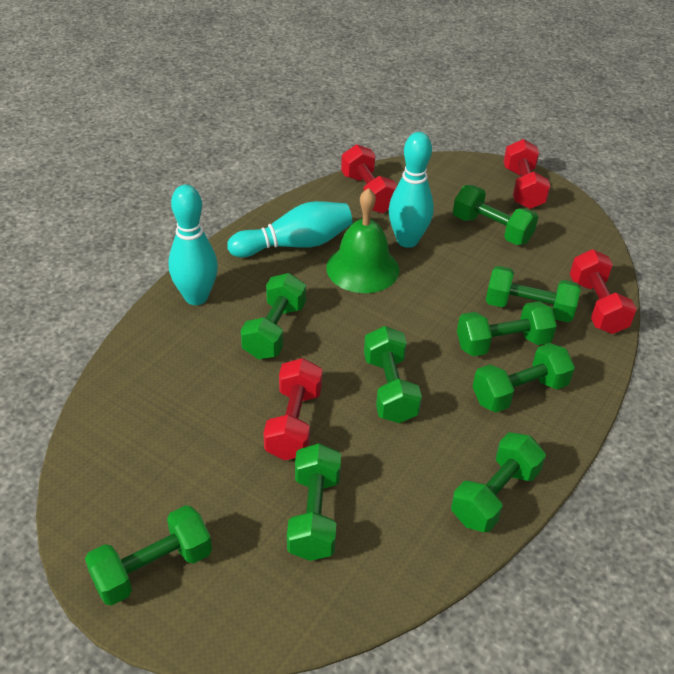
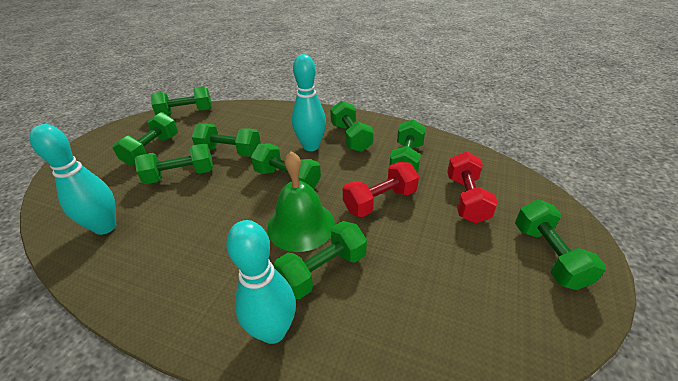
red dumbbell: [263,358,322,460] [341,144,397,214] [503,139,551,209] [570,249,637,334] = 4 -> [343,162,419,217] [447,151,498,223] = 2

